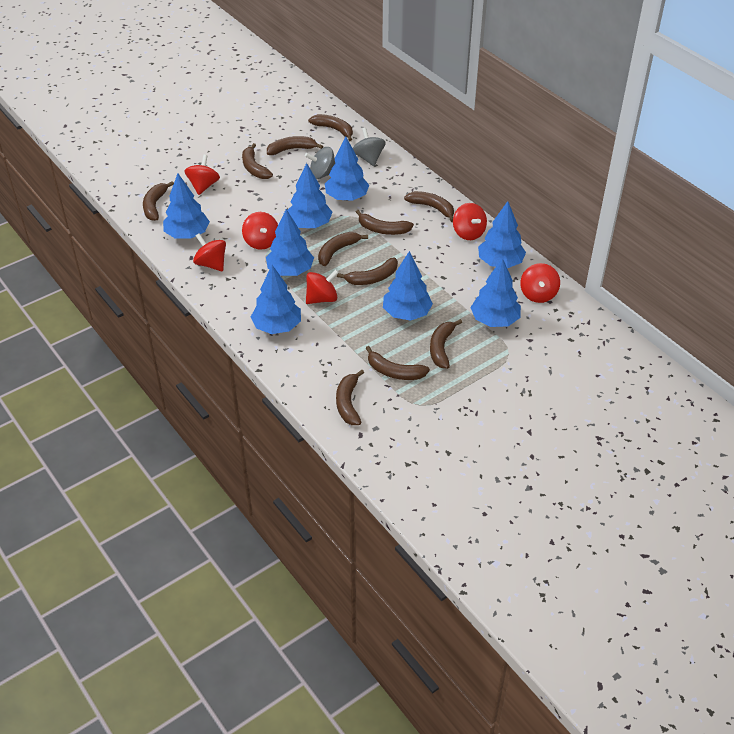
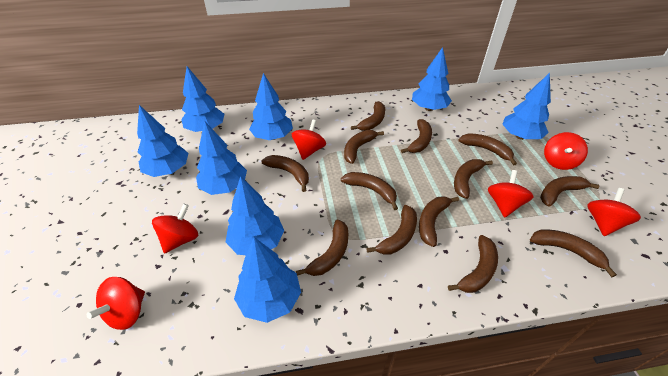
brown banana: [143,181,174,221] [242,143,273,179] [267,136,323,155] [308,114,353,141] [318,232,368,266] [336,370,364,425] [337,257,398,285] [356,210,414,235] [366,346,430,380] [404,191,454,222] [430,319,462,369] = 11 -> [261,155,309,192] [296,219,348,276] [341,172,398,210] [344,130,384,164] [351,101,385,131] [367,205,417,255] [401,119,432,153] [419,196,459,247] [448,235,498,293] [454,159,493,199] [459,134,517,165] [530,229,617,277] [540,176,599,207] = 13
grey spinning top: [305,147,335,179] [353,128,386,166] = 2 -> none = 0

